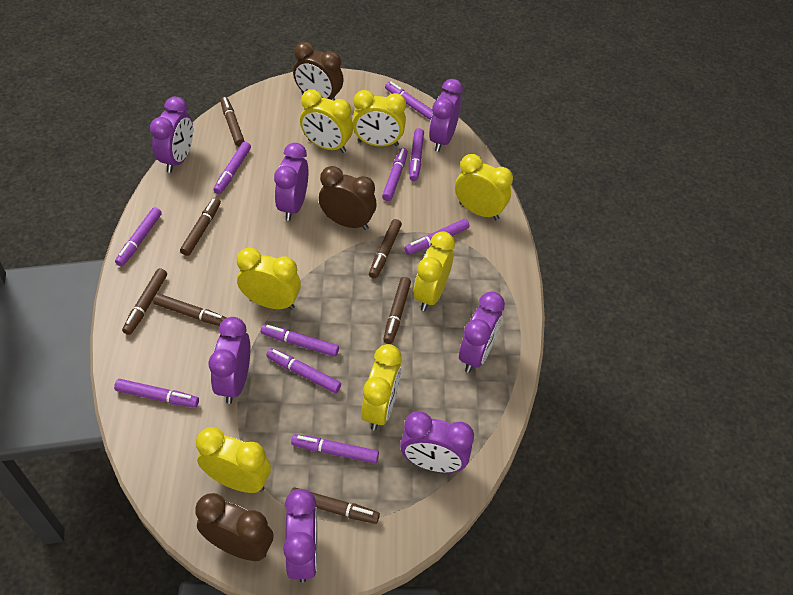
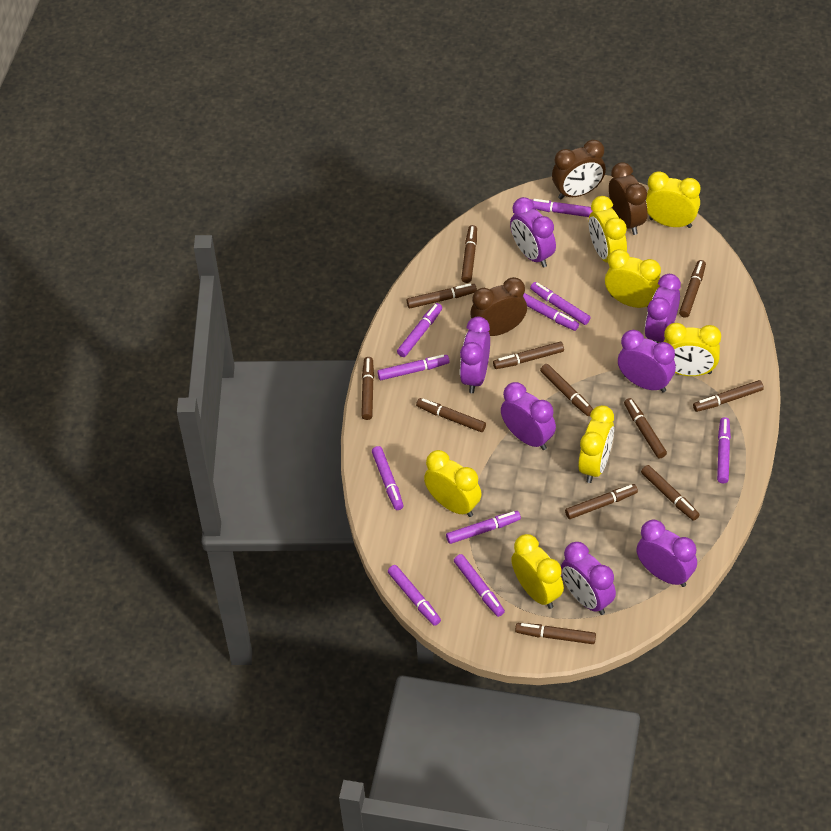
brown marker: [122,268,167,335] [153,294,227,326] [180,198,221,256] [220,97,245,146] [290,487,380,524] [369,219,402,279] [383,277,411,344] = 7 -> [361,357,374,420] [407,283,477,308] [416,398,486,432] [461,225,477,283] [493,342,564,369] [515,623,596,644] [540,364,593,416] [565,484,638,519] [624,398,667,459] [641,465,700,521] [679,260,706,318] [693,380,764,412] = 12

